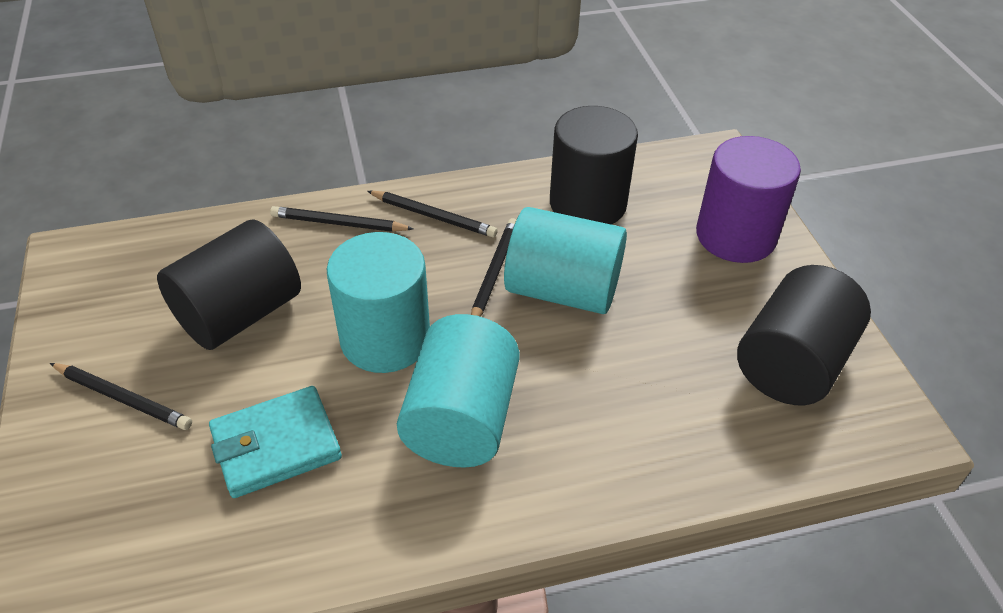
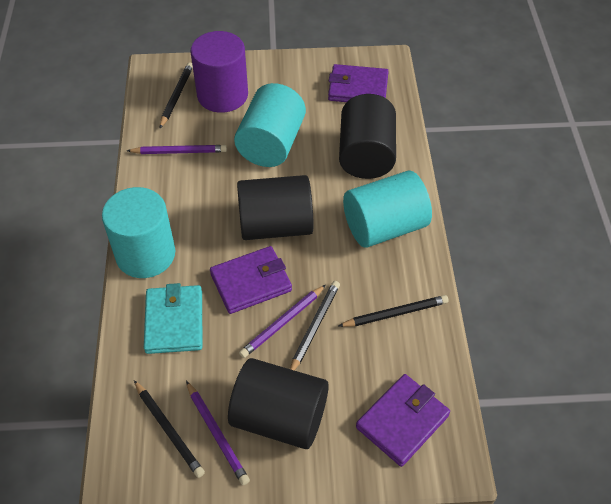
purple pencil: none = 0 -> [127,145,227,154] [186,381,250,485] [239,285,326,358] = 3
purple wallet: none = 0 -> [210,246,292,314] [328,64,389,102] [356,374,450,467] = 3

